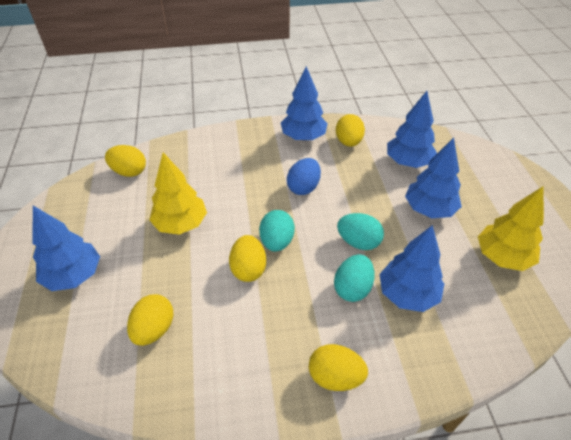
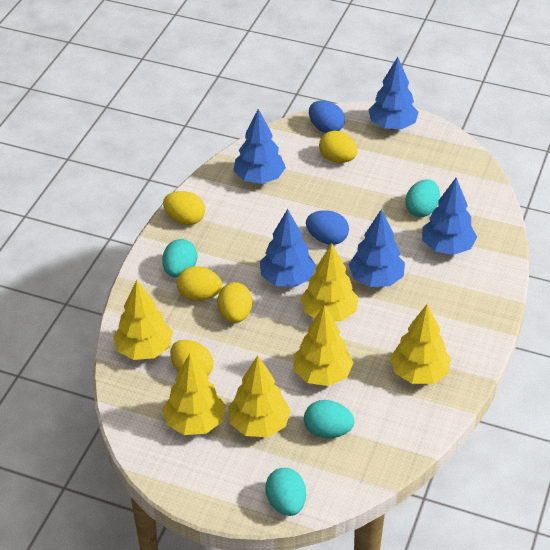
blue egg: [287,158,321,195] = 1 -> [306,210,349,245] [309,101,345,133] = 2
turquoise egg: [259,210,295,252] [334,254,375,302] [337,213,384,250] = 3 -> [162,239,197,278] [265,468,306,516] [304,400,354,439] [405,179,440,217] = 4
yellow tree: [149,152,207,235] [478,186,544,271] = 2 -> [113,280,173,360] [163,354,225,435] [228,356,291,437] [294,305,354,386] [300,243,358,322] [390,304,451,384] = 6

